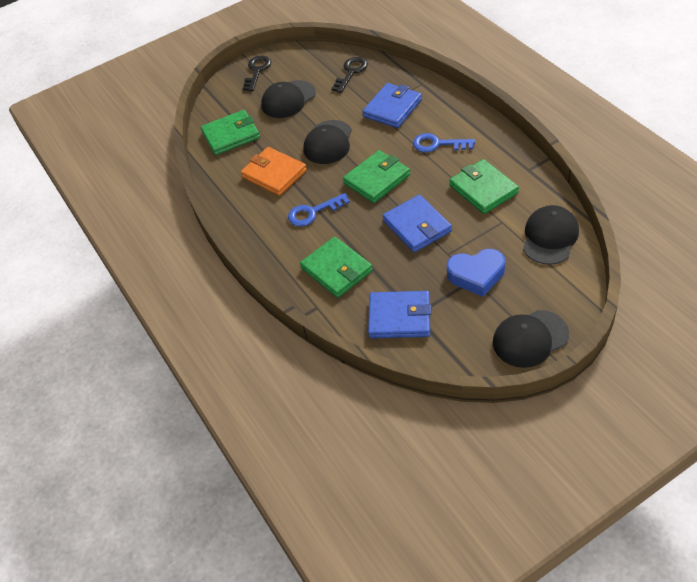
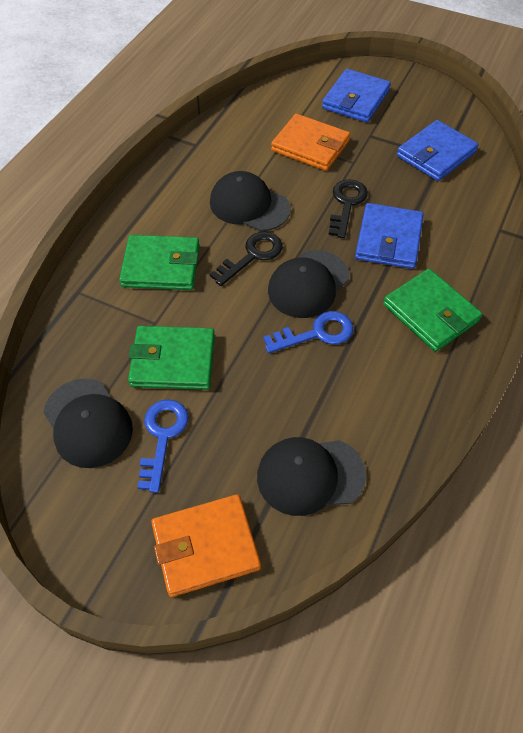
blue heart: [447,249,505,297] = 1 -> none = 0
green wallet: [201,110,260,155] [300,237,373,298] [343,150,410,203] [449,159,519,214] = 4 -> [119,235,200,290] [128,326,215,390] [383,269,482,352] = 3
orange wallet: [241,147,307,196] = 1 -> [151,494,261,597] [271,114,350,171] = 2

